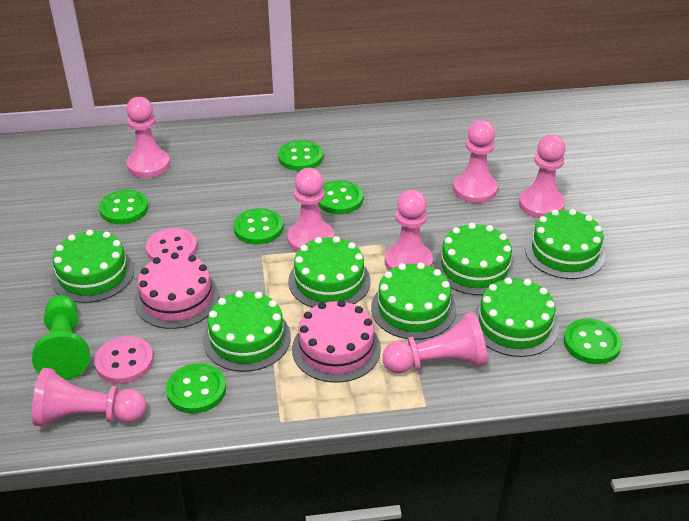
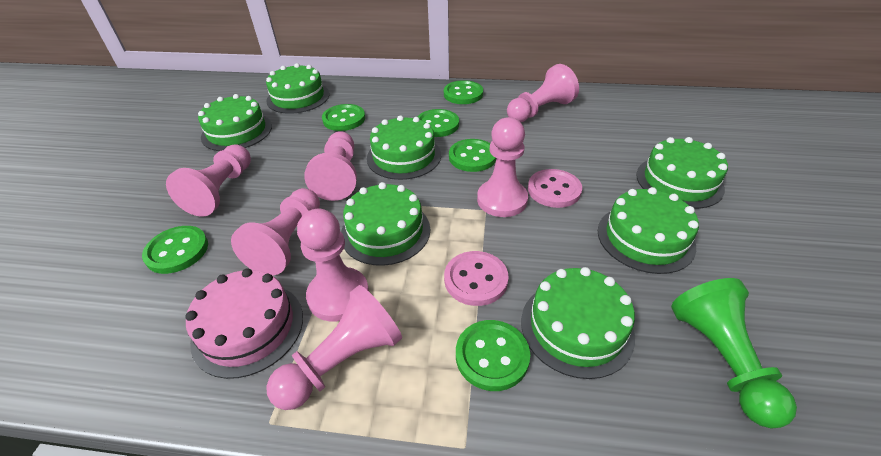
pink cake: [134,252,219,329] [292,300,381,383] = 2 -> [185,268,303,379] = 1

